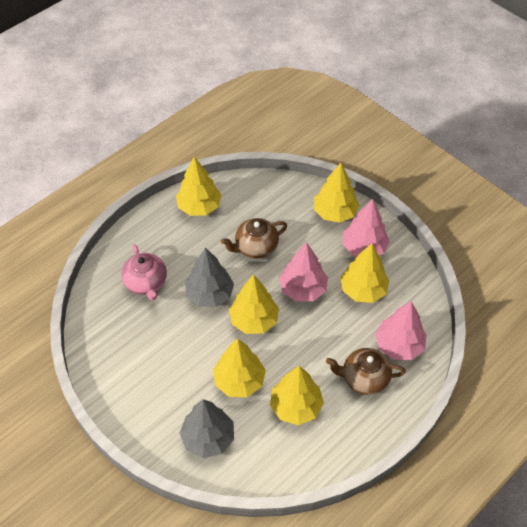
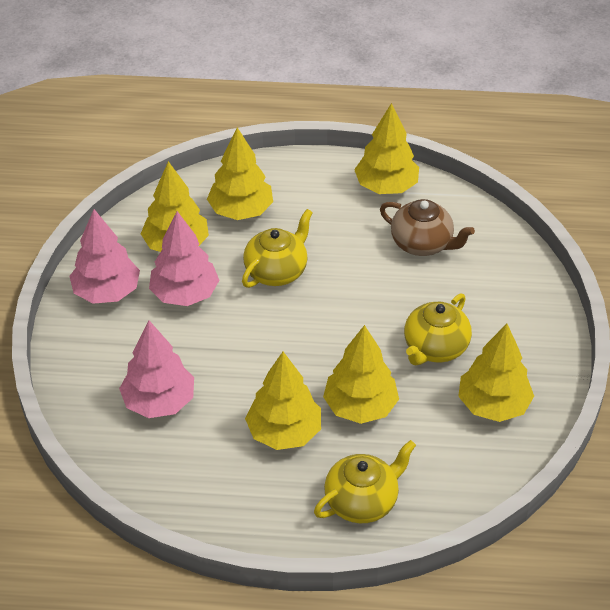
brown teapot: [221,218,287,258] [326,348,406,395] = 2 -> [380,199,475,256] = 1
grey tree: [180,399,234,458] [185,247,234,307] = 2 -> none = 0
pink teapot: [121,244,167,301] = 1 -> none = 0
yellow teapot: none = 0 -> [242,209,313,288] [314,440,416,523] [404,293,472,365] = 3

